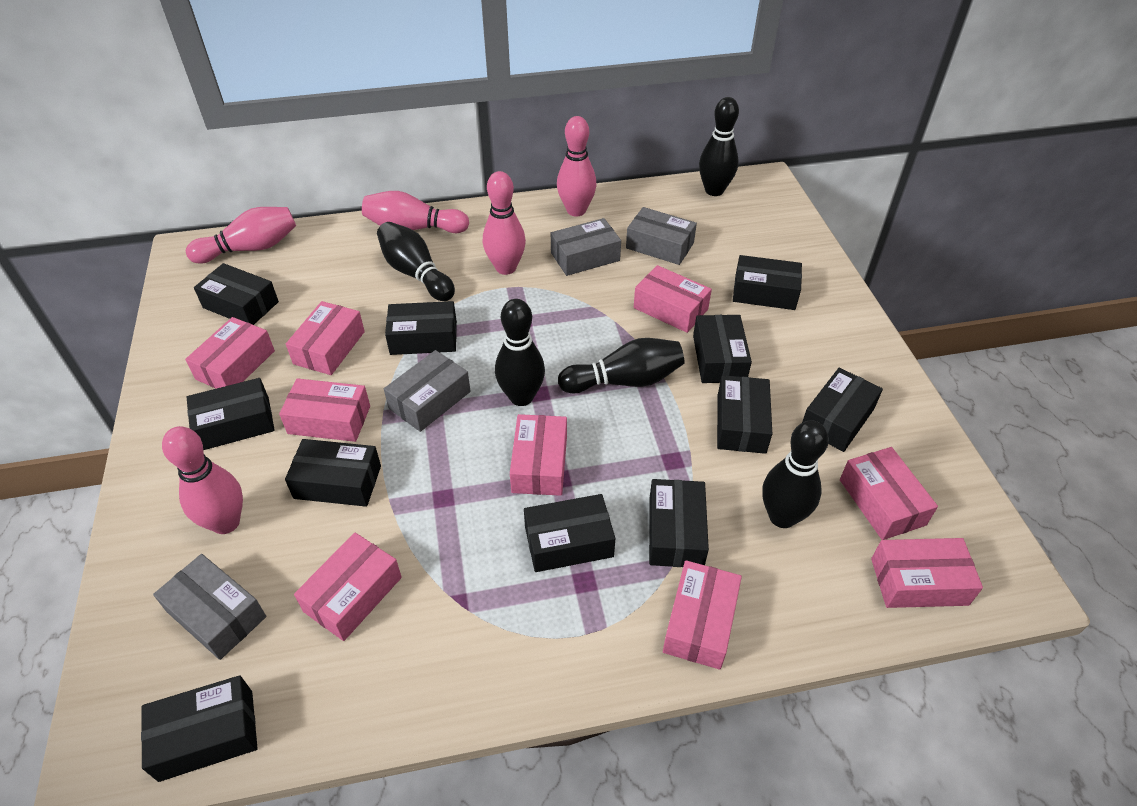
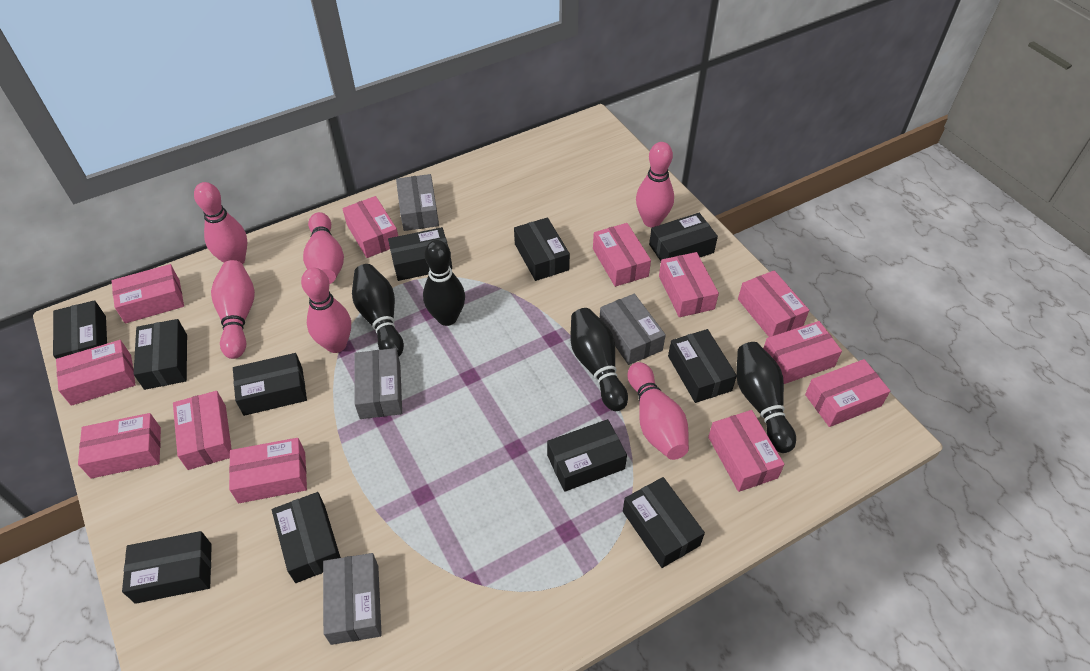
black bowling pin: [377,222,455,301] [495,299,545,406] [558,338,684,394] [699,97,739,196] [762,420,829,528] = 5 -> [352,264,404,356] [423,240,465,326] [571,308,628,411] [736,342,796,453] = 4
pink bowling pin: [162,426,243,534] [186,207,296,264] [362,191,469,233] [483,171,526,275] [557,116,597,216] = 5 -> [194,182,247,264] [211,260,255,359] [301,268,351,353] [303,212,344,284] [628,362,689,460] [636,142,674,227] = 6
pink box: [185,317,275,389] [279,378,370,442] [286,301,365,375] [294,533,402,641] [510,414,567,496] [634,265,712,333] [663,560,742,670] [840,447,938,540] [871,538,983,608] = 9 -> [56,340,136,406] [78,413,161,479] [112,264,184,323] [173,391,232,470] [229,438,307,503] [342,196,398,258] [593,223,651,287] [659,252,719,317] [708,410,785,492] [738,270,809,337] [763,321,842,384] [805,359,890,427] = 12

